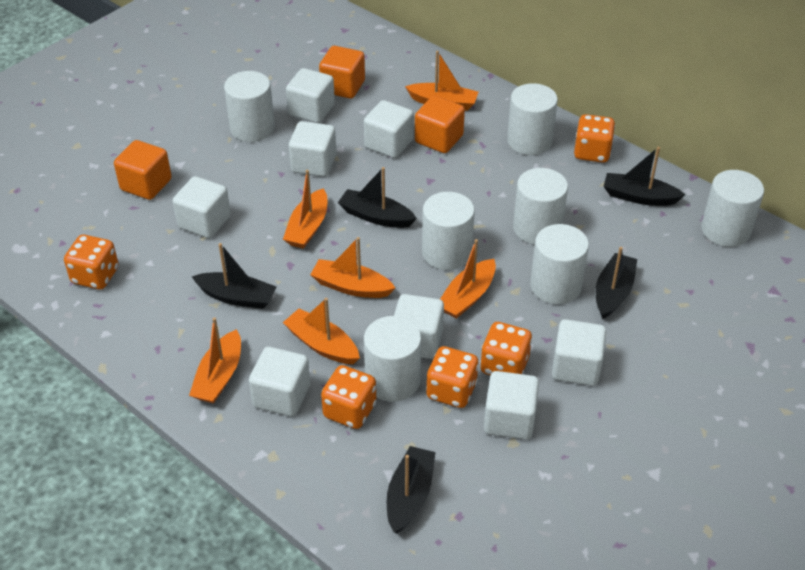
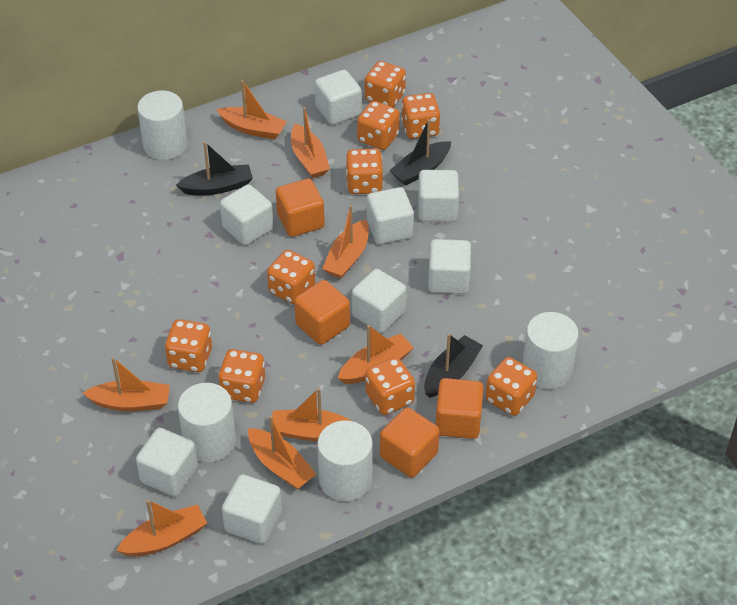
black boat: [192,243,277,309] [338,167,417,228] [387,446,436,534] [596,247,637,319] [603,147,685,206] = 5 -> [176,142,253,195] [389,119,451,186] [424,333,483,398] = 3
orange boat: [189,317,241,403] [283,170,327,249] [283,298,360,364] [310,237,395,298] [405,51,478,111] [440,239,496,319] = 6 -> [83,357,170,411] [116,499,207,556] [216,80,287,140] [248,416,316,489] [272,388,352,441] [291,107,330,178] [322,205,369,279] [338,325,414,384] = 8
orange cube: [114,140,172,200] [319,46,365,99] [415,96,465,153] = 3 -> [276,179,325,237] [294,280,350,345] [380,407,440,478] [435,378,484,439] = 4
orange dice: [64,235,119,289] [321,365,376,429] [426,346,479,408] [480,322,532,375] [574,114,615,163] = 5 -> [165,319,212,372] [218,349,265,403] [267,250,315,304] [346,149,383,194] [357,101,400,150] [365,61,406,107] [365,357,415,415] [401,93,440,139] [485,357,537,416] = 9
white cylinder: [224,71,275,142] [364,316,421,402] [422,192,475,270] [507,83,558,155] [513,168,568,244] [530,224,589,304] [701,170,764,247] = 7 -> [137,90,187,160] [178,383,236,462] [317,420,373,501] [522,312,579,389] = 4

